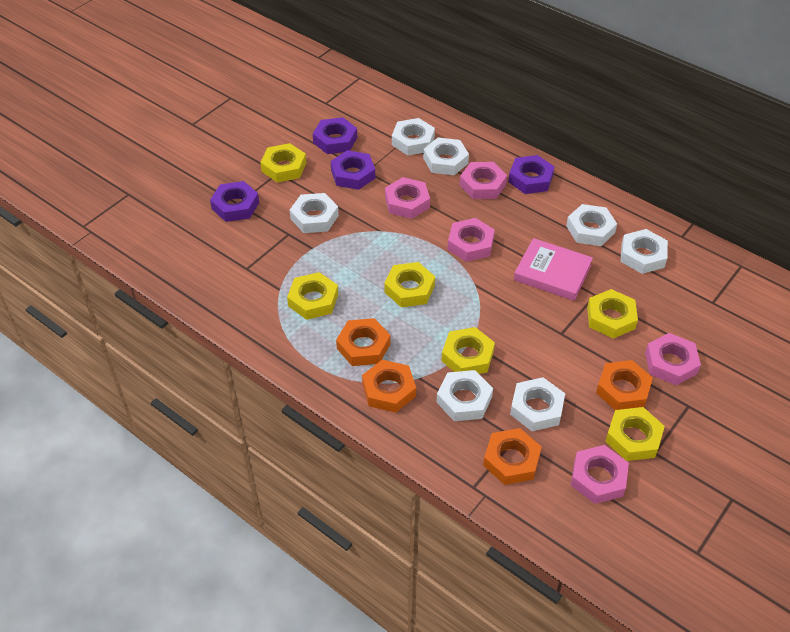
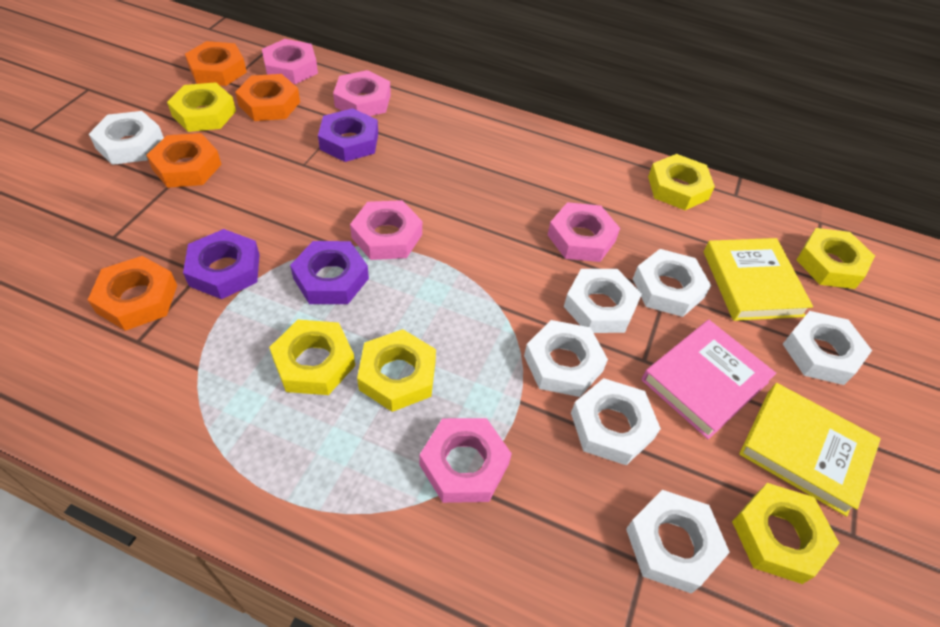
purple nut: [210,181,259,222] [313,117,357,154] [330,150,375,190] [508,155,554,194] = 4 -> [183,229,260,299] [290,241,369,304] [318,108,378,162] = 3
yellow book: none = 0 -> [704,238,813,321] [739,383,881,517] = 2

